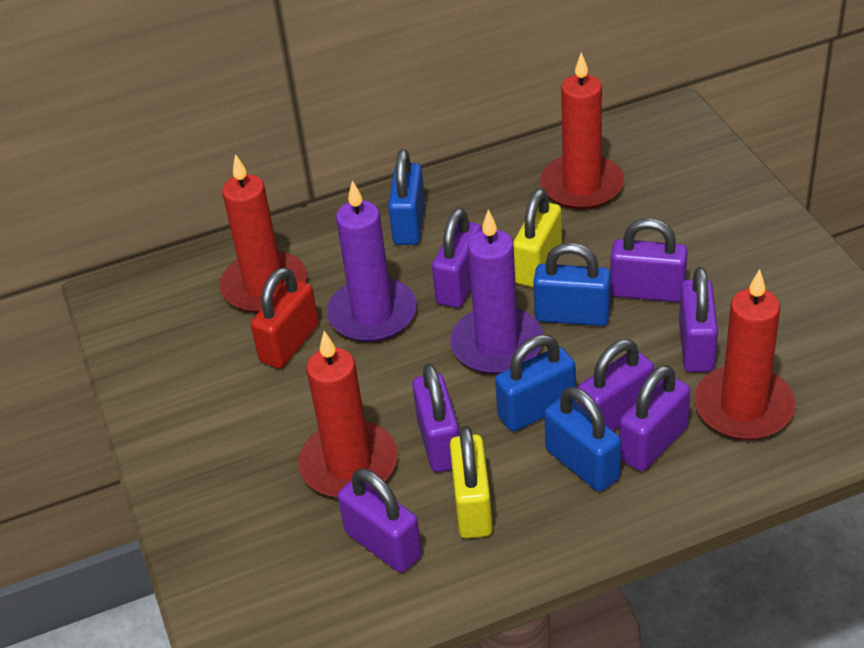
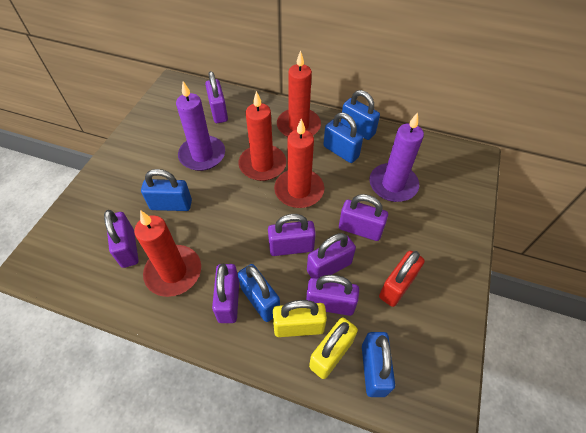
blue padlock: [388,149,425,245] [495,335,576,432] [533,243,611,326] [544,387,621,492] = 4 -> [141,169,192,211] [238,264,280,322] [323,112,363,163] [341,90,380,140] [362,332,395,397] = 5

